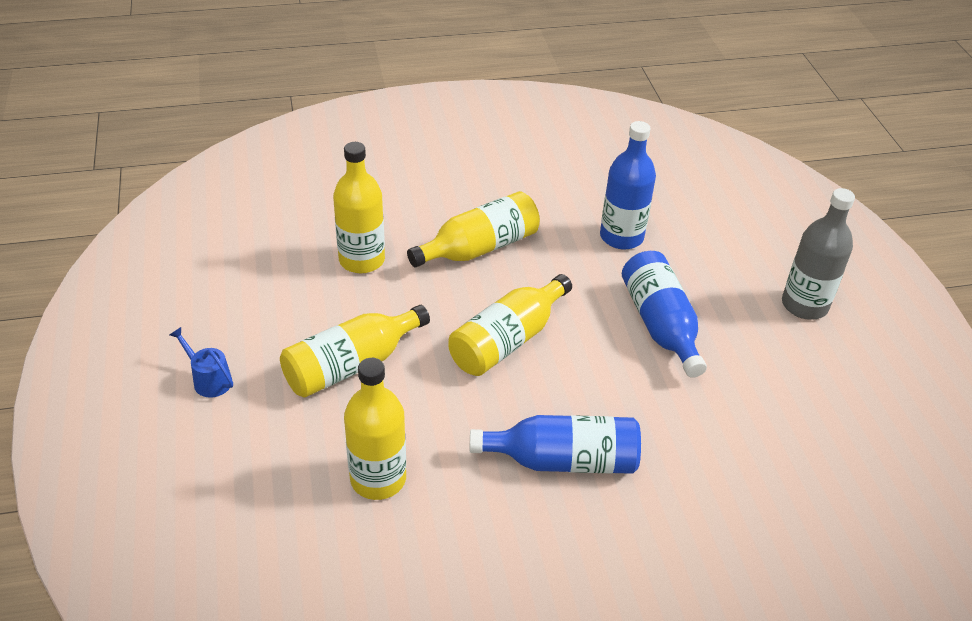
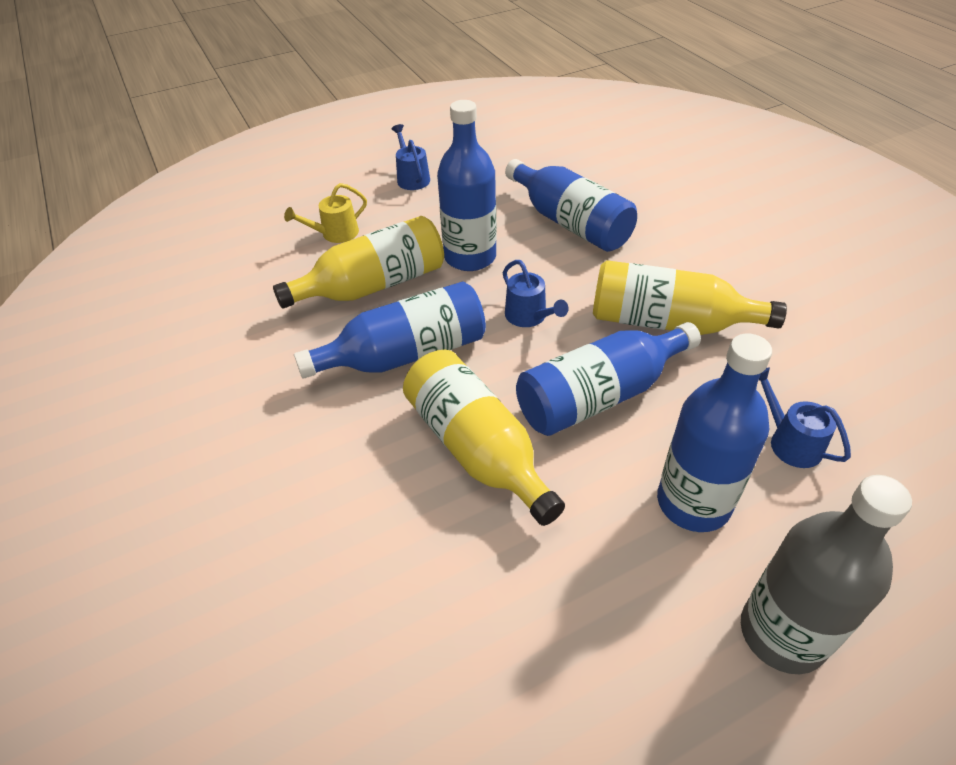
blue bottle: [469,415,641,474] [600,121,656,250] [622,251,707,378] = 3 -> [294,281,486,379] [437,100,497,271] [505,159,637,252] [516,322,701,436] [657,334,772,532] = 5
blue watering can: [170,327,233,398] = 1 -> [391,124,430,190] [503,260,569,327] [759,367,851,468] = 3
yellow bottle: [280,305,430,398] [333,142,385,273] [344,358,406,500] [407,191,540,268] [449,274,572,376] = 5 -> [273,216,444,309] [403,350,565,526] [593,260,787,335] = 3
yellow watering can: none = 0 -> [284,183,367,243] = 1

